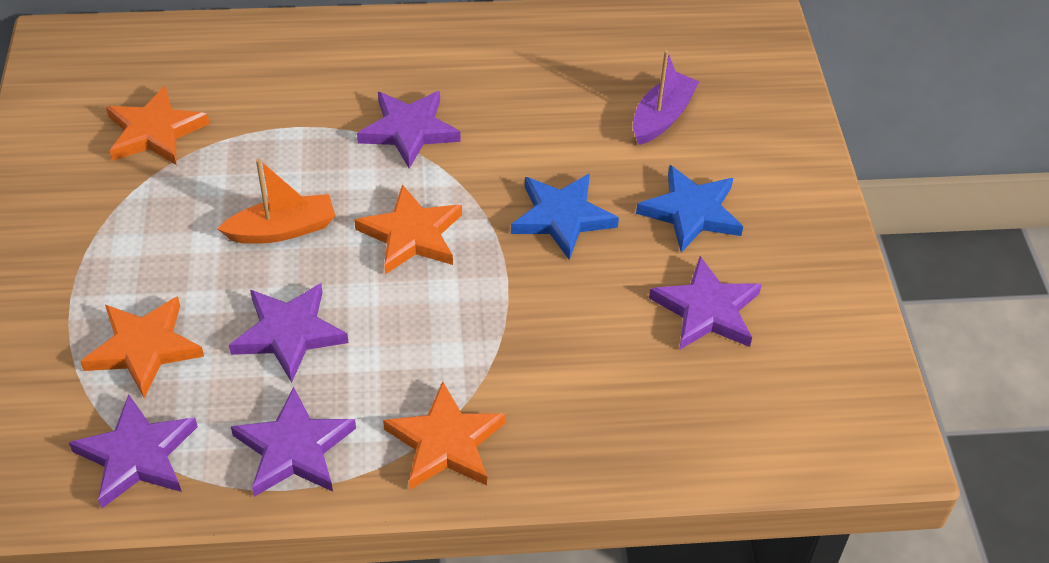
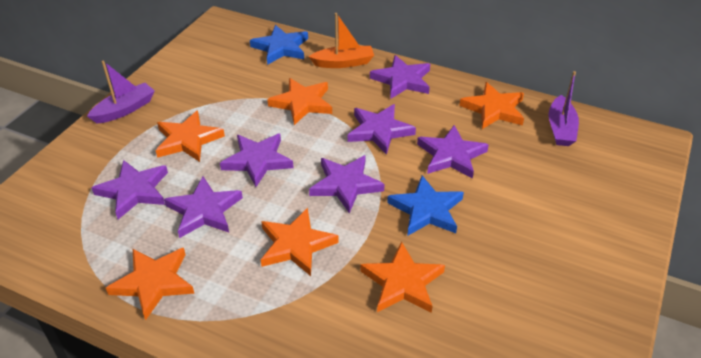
orange star: [80,296,204,398] [106,86,209,165] [354,184,462,274] [383,381,506,490] = 4 -> [106,248,195,320] [156,110,225,162] [261,208,339,276] [267,78,332,125] [360,242,445,313] [459,82,524,129] = 6
purple boat: [633,50,699,145] = 1 -> [87,60,155,123] [549,71,579,146] = 2
purple star: [69,394,198,508] [229,283,348,383] [231,387,356,497] [357,91,461,169] [649,256,762,349] = 5 -> [92,160,168,219] [164,176,243,238] [220,134,293,187] [309,155,385,213] [348,104,416,155] [370,55,430,99] [417,125,489,179] = 7

